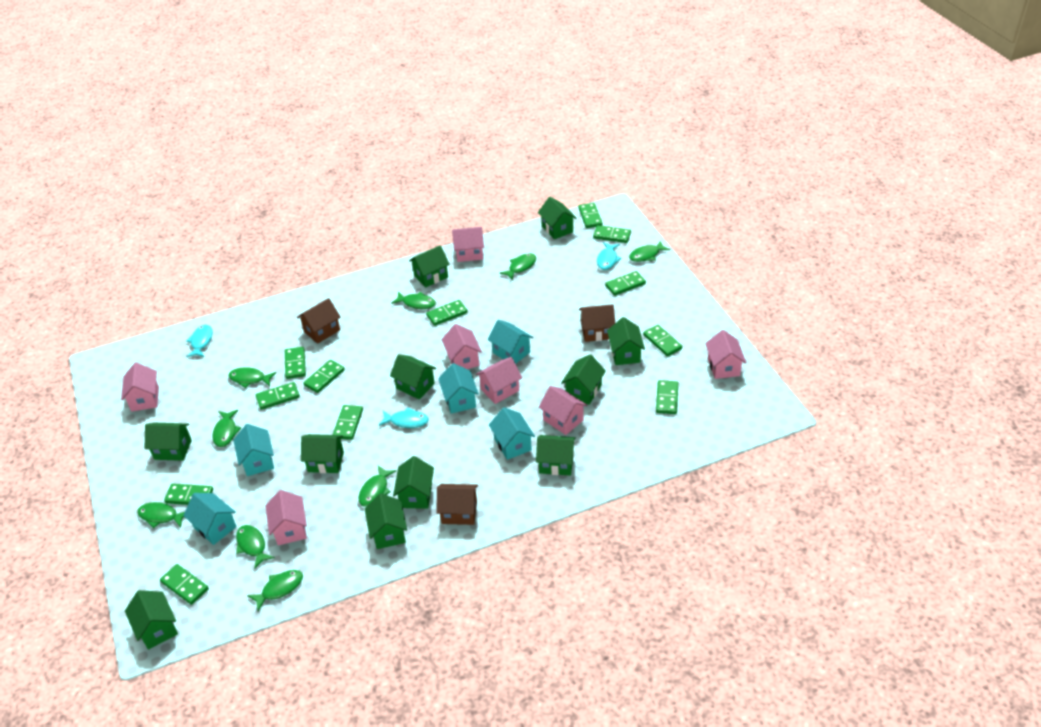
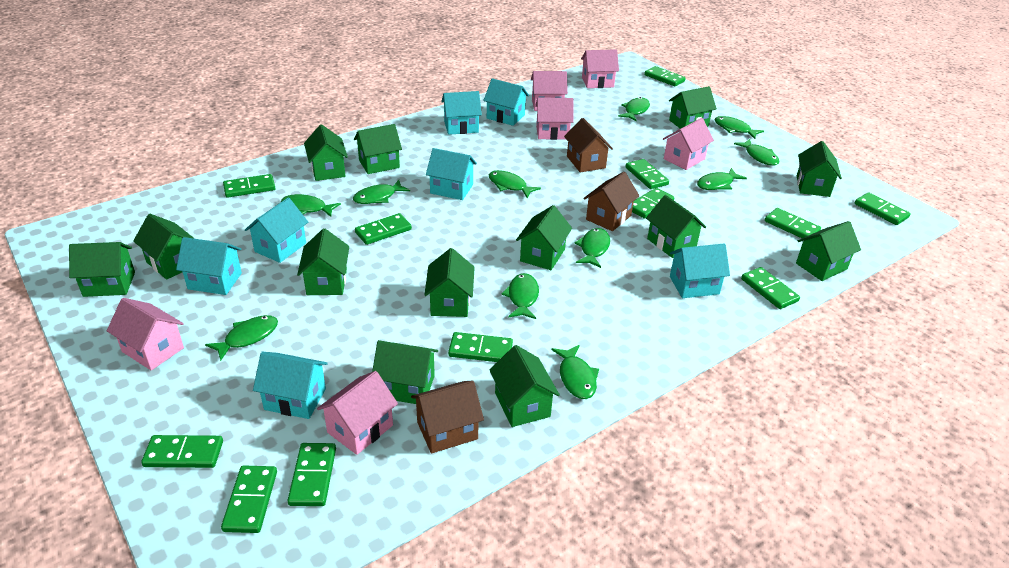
green fish: [137,502,185,528] [212,410,241,447] [229,367,276,388] [236,525,275,569] [247,570,303,611] [359,466,396,507] [391,292,436,309] [499,253,536,281] [629,241,670,262] = 9 -> [205,315,278,361] [281,194,341,217] [353,180,410,204] [489,170,541,198] [501,273,539,319] [551,345,599,399] [575,228,610,268] [618,97,650,121] [697,168,747,190] [714,116,764,139] [734,139,779,166] = 11
green house: [125,590,178,650] [145,423,192,461] [301,434,344,473] [365,493,407,549] [390,354,436,399] [393,456,434,509] [409,245,450,288] [536,435,576,476] [538,197,577,239] [561,354,606,405] [607,317,645,365] = 11 -> [69,242,135,297] [133,214,195,280] [297,228,349,295] [304,124,348,181] [354,124,402,174] [372,340,438,404] [424,248,475,317] [489,345,560,427] [516,205,572,270] [646,195,706,258] [669,86,717,129] [796,221,861,281] [797,141,842,197] = 13
pink house: [121,363,159,412] [266,490,307,545] [442,324,482,369] [452,227,484,262] [476,357,522,404] [539,386,587,435] [705,330,746,379] = 7 -> [107,298,184,370] [317,371,398,455] [531,71,568,111] [535,97,574,140] [581,49,619,88] [663,118,714,170] = 6
turquoise fish: [186,325,213,357] [379,407,429,428] [597,242,622,270] = 3 -> none = 0
turquoise house: [183,493,236,545] [233,424,274,476] [438,363,479,414] [488,320,533,364] [489,407,535,460] = 5 -> [176,237,242,295] [245,198,308,263] [253,352,328,419] [426,148,477,200] [441,91,482,135] [483,78,529,126] [670,244,730,298] = 7

